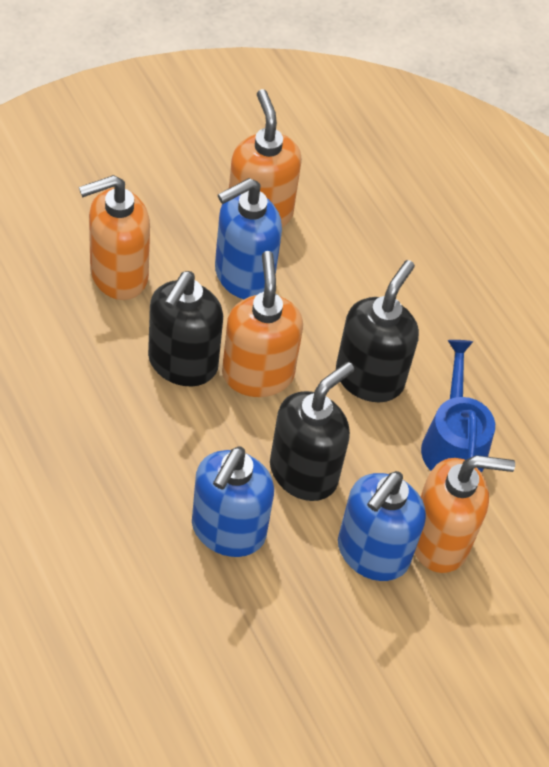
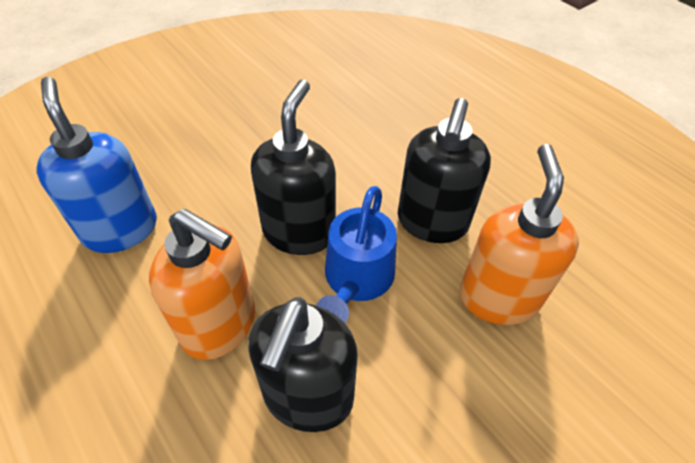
blue soap dispenser: [192,446,274,557] [215,178,282,299] [338,471,426,581] = 3 -> [36,77,157,253] = 1
orange soap dispenser: [79,175,150,300] [222,251,303,397] [229,89,302,228] [414,455,515,573] = 4 -> [149,209,255,360] [460,144,579,325] = 2

